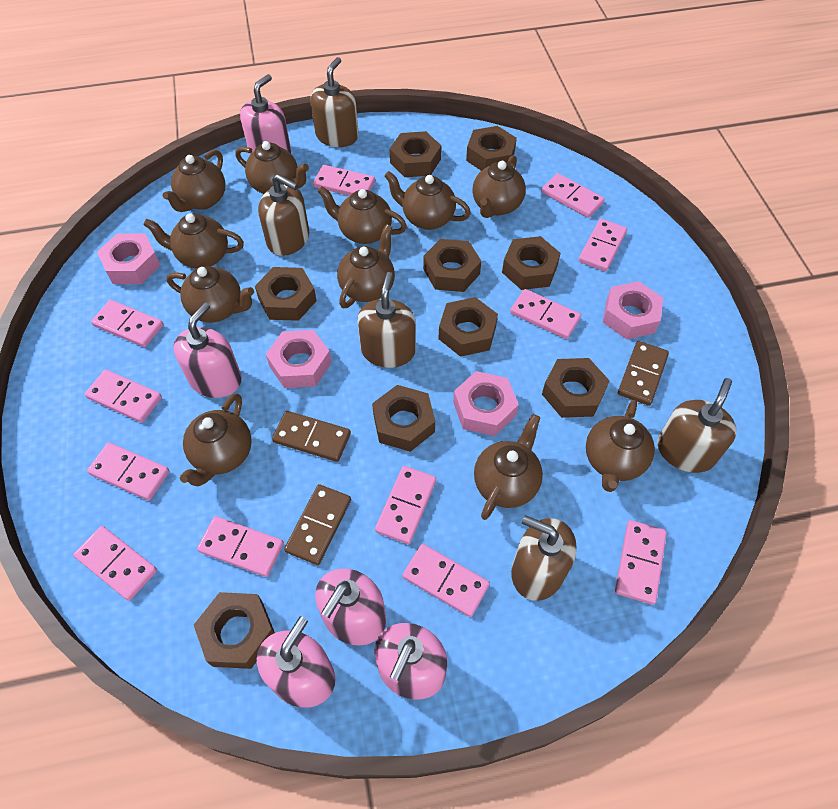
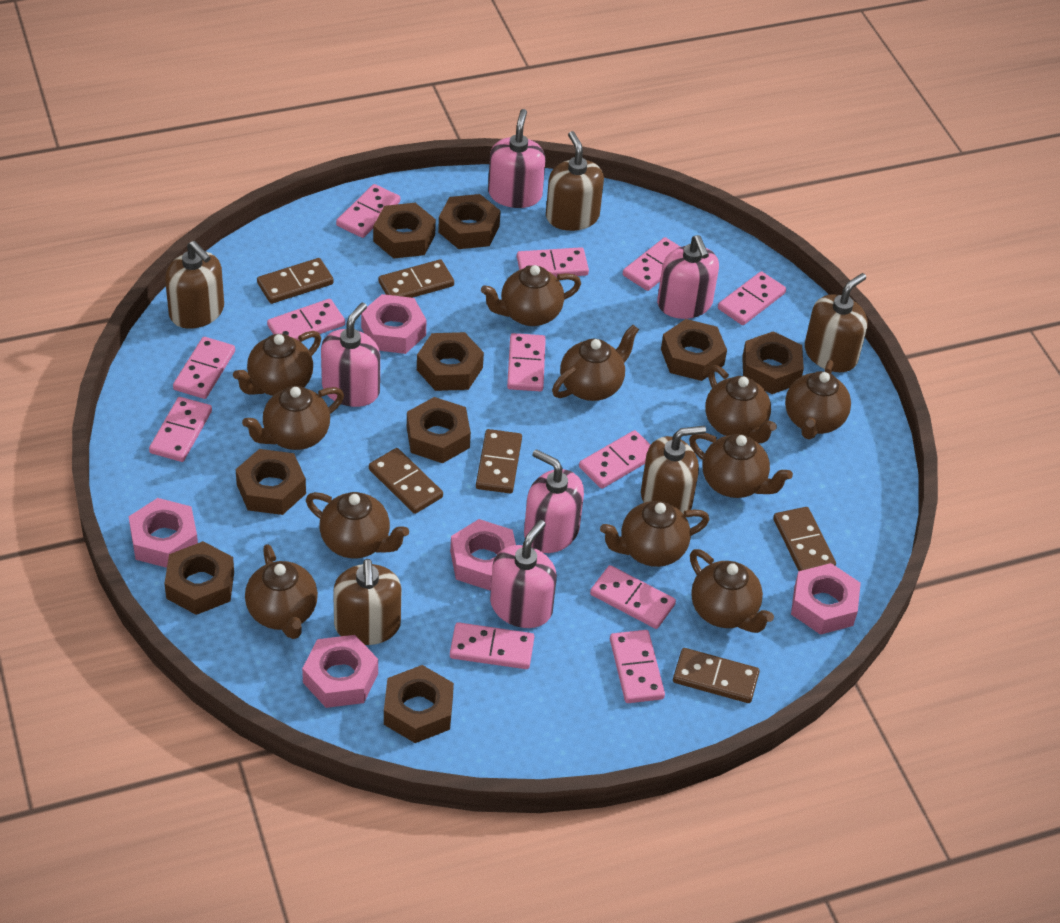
brown domino: [272,411,351,462] [284,484,351,565] [618,341,669,406] = 3 -> [257,258,334,304] [369,448,443,514] [378,259,454,298] [476,429,522,493] [673,648,760,703] [773,507,836,571] = 6
pink nut: [97,233,160,284] [266,330,331,388] [453,371,519,436] [603,281,663,339] = 4 -> [129,498,198,568] [302,635,378,708] [361,294,427,354] [450,519,516,590] [791,563,861,635] = 5

